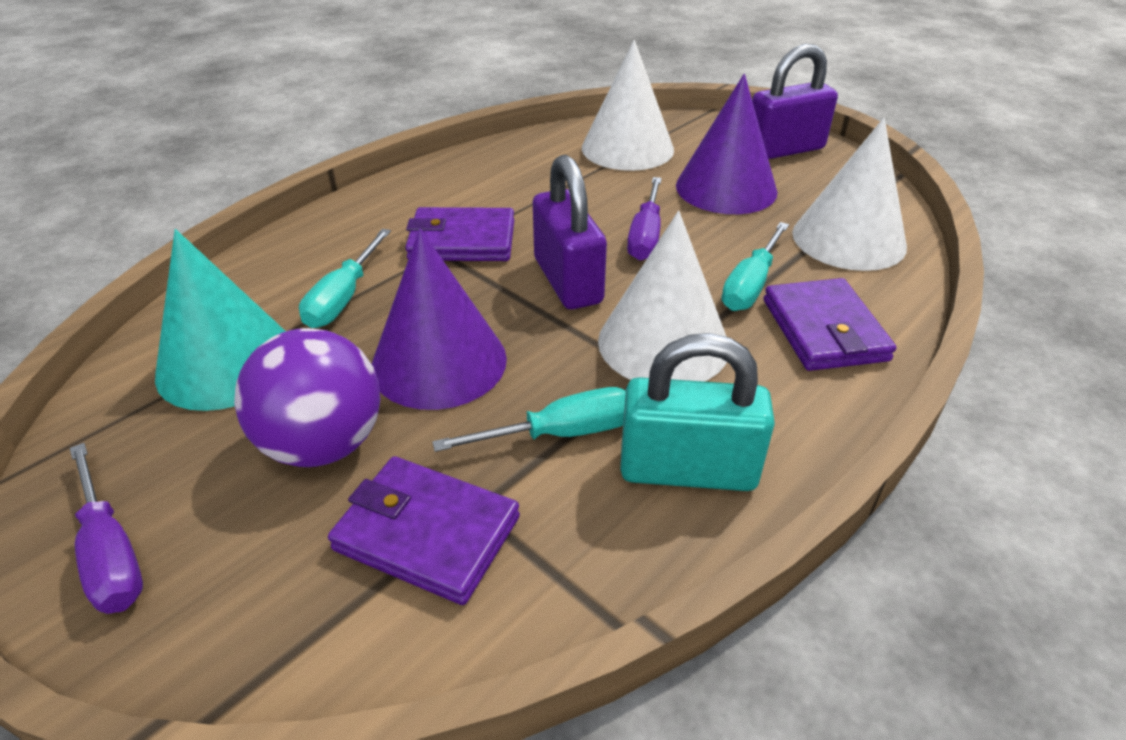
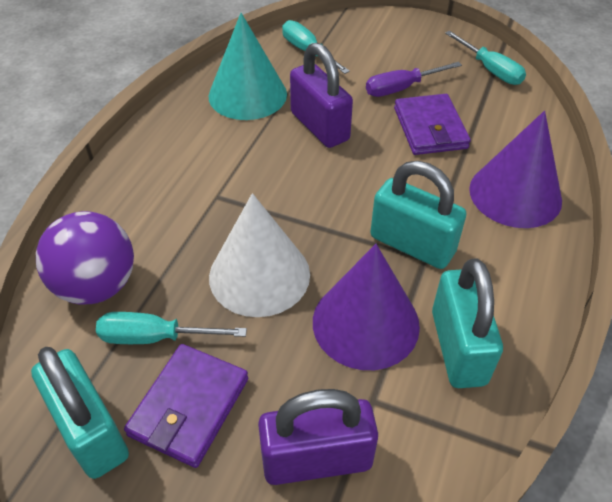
purple screwdriver: [70,443,143,614] [627,177,662,261] = 2 -> [366,62,462,97] = 1
purple wallet: [328,456,520,605] [405,207,514,261] [764,278,896,371] = 3 -> [124,344,248,468] [394,94,471,155] = 2
turquoise padlock: [620,333,775,491] = 1 -> [31,347,129,479] [370,161,466,269] [432,258,503,388] = 3
white cone: [582,40,674,171] [598,211,727,382] [792,118,907,271] = 3 -> [209,193,310,317] = 1

